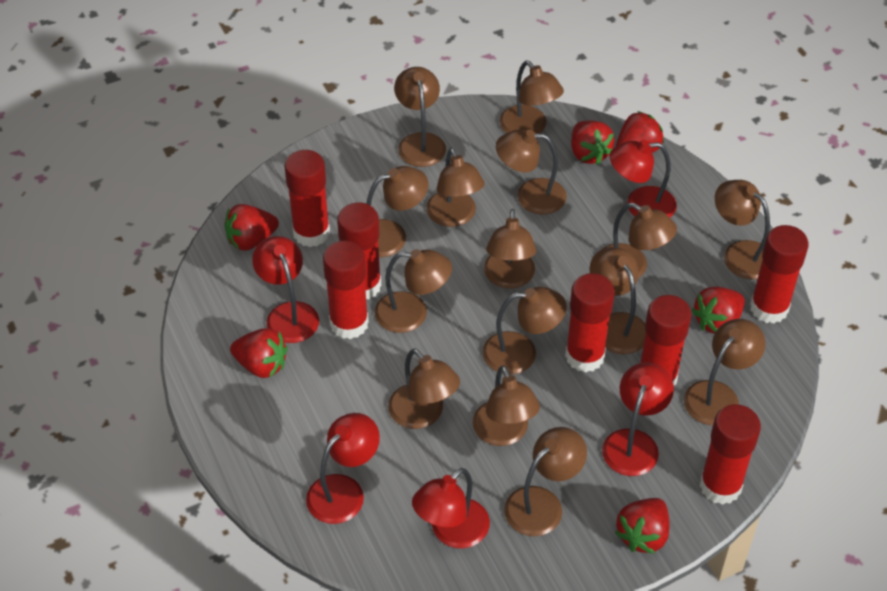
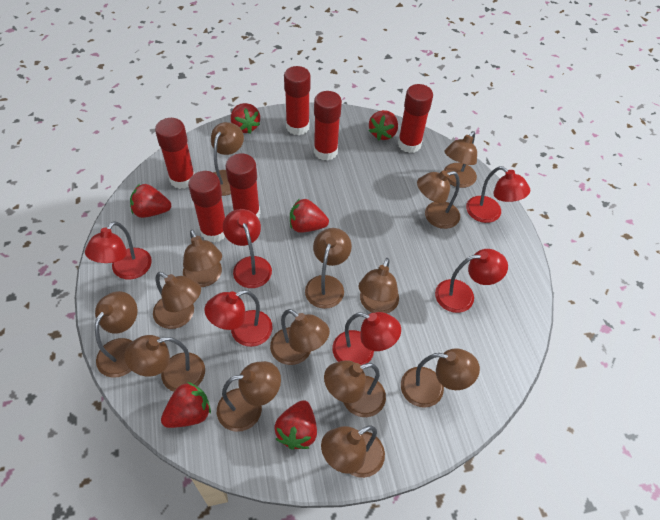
brown lamp: [367,166,428,257] [374,249,452,333] [388,348,460,429] [394,67,446,167] [426,148,485,227] [473,366,540,446] [483,287,567,375] [484,209,536,289] [496,130,567,215] [499,61,564,134] [504,427,587,536] [589,247,646,354] [603,203,677,278] [684,319,765,425] [715,180,770,280] = 15 -> [95,291,138,378] [124,335,205,392] [153,272,201,329] [183,229,222,287] [211,122,244,196] [217,361,281,432] [270,309,330,365] [305,228,352,309] [321,426,385,478] [324,360,386,417] [359,258,399,313] [401,348,480,408] [417,170,460,229] [444,131,477,188] = 14
red glue stick: [284,150,330,247] [323,241,369,339] [337,202,381,300] [565,273,615,372] [640,295,691,385] [700,404,761,505] [750,225,809,324] = 7 -> [155,118,195,189] [188,171,225,243] [225,154,260,218] [284,66,311,135] [314,91,342,161] [398,84,433,153] = 6
red lamp: [252,236,319,343] [306,413,380,524] [412,468,490,548] [602,362,674,476] [610,140,677,217] = 5 -> [85,221,152,280] [204,290,273,347] [223,209,272,288] [332,312,401,365] [435,249,508,313] [466,166,530,223] = 6

